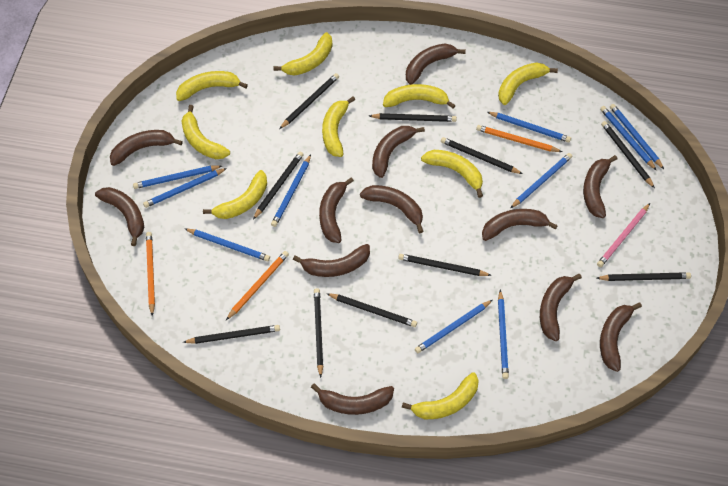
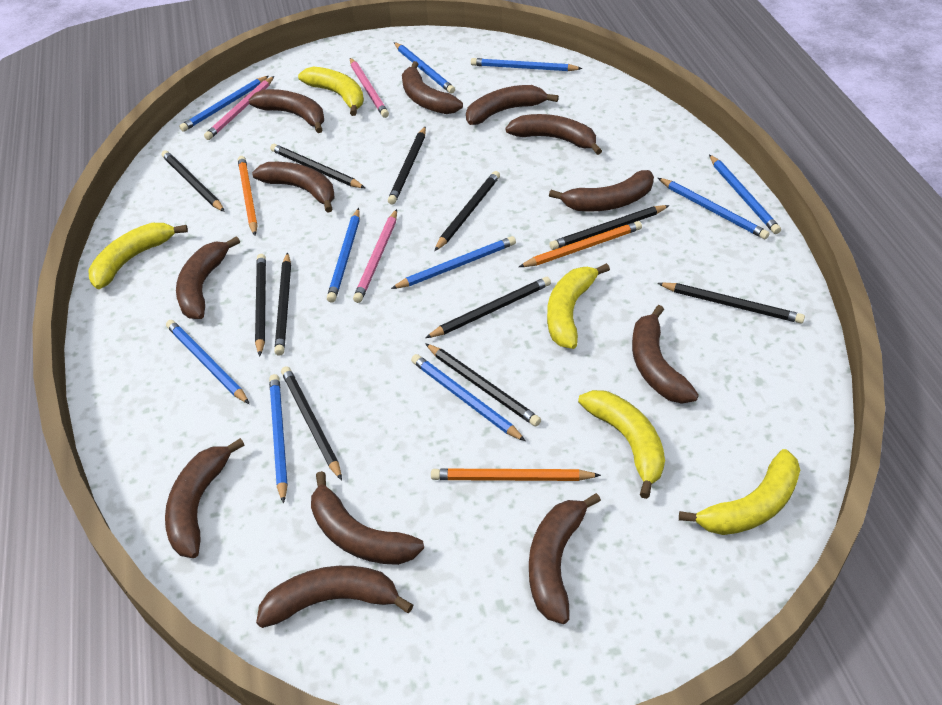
black pencil: [183,325,280,344] [253,151,304,220] [279,73,339,129] [314,288,323,378] [326,293,417,327] [369,113,457,122] [398,254,492,276] [441,137,523,174] [597,272,691,281] [601,121,655,188] = 10 -> [161,150,225,212] [255,254,266,357] [270,144,365,188] [274,252,291,356] [281,366,342,480] [388,126,426,205] [425,277,551,338] [425,343,541,426] [435,171,500,251] [549,205,670,250] [657,283,805,323] = 11
pink pencil: [597,203,650,267] = 1 -> [204,76,274,140] [350,58,389,118] [353,209,397,303] = 3
yellow banana: [176,71,248,101] [181,105,230,159] [203,170,267,219] [273,32,332,76] [322,97,355,157] [383,84,456,109] [402,372,479,419] [421,150,483,198] [498,63,558,105] = 9 -> [88,223,188,289] [298,66,364,116] [547,263,610,349] [578,390,665,499] [679,449,800,535] = 5

